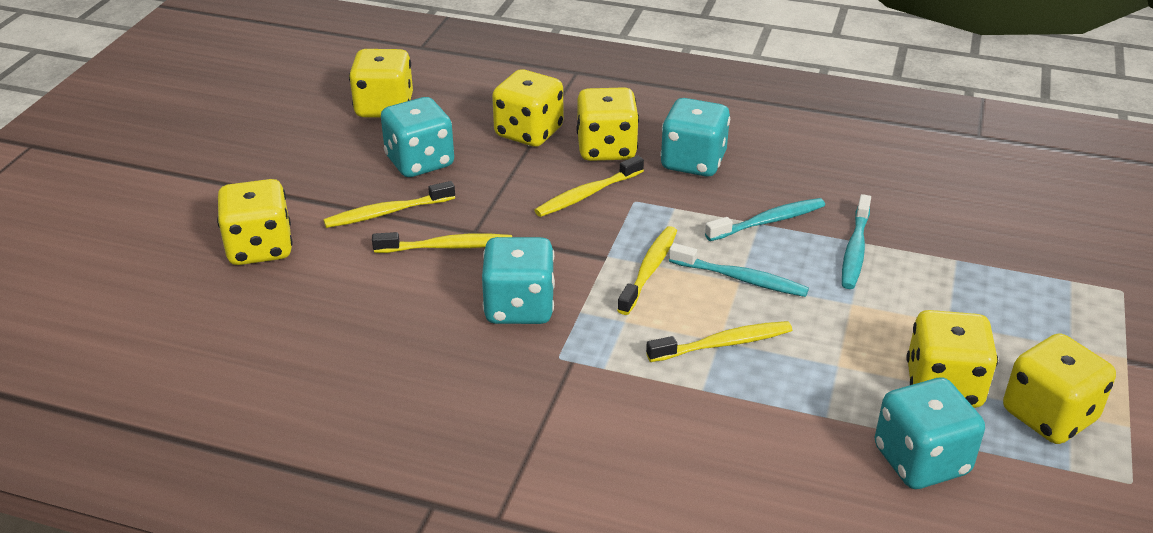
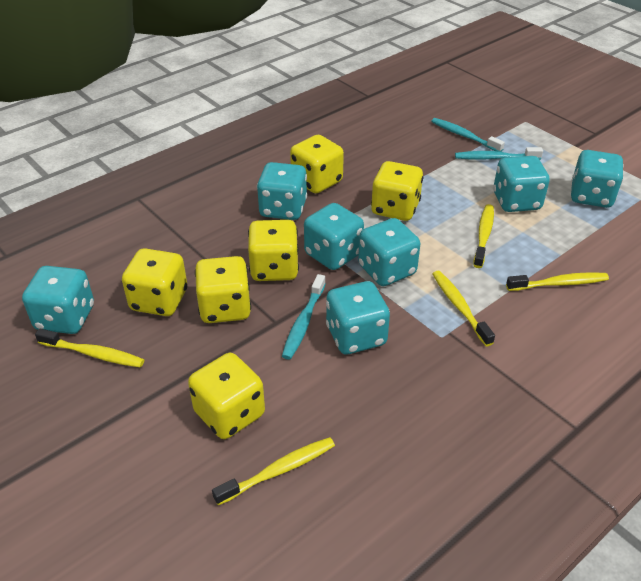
turquoise dice: [381,97,454,177] [482,237,555,324] [660,98,730,177] [874,378,985,489] = 4 -> [22,266,94,334] [257,162,307,220] [304,203,364,270] [326,281,390,354] [358,218,420,286] [493,156,550,212] [571,150,624,208] = 7

